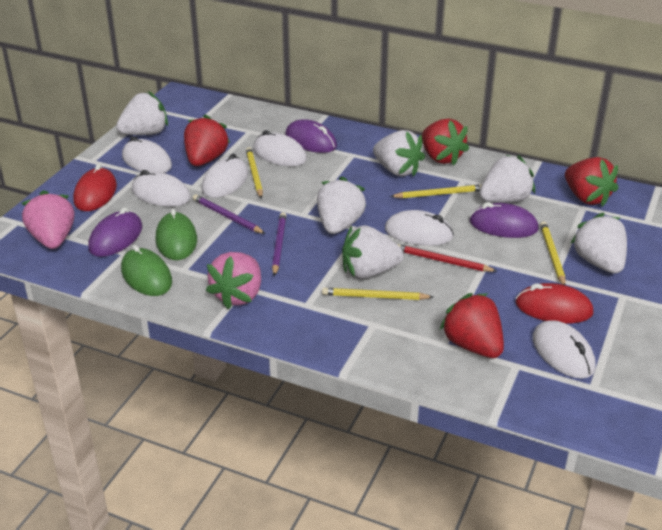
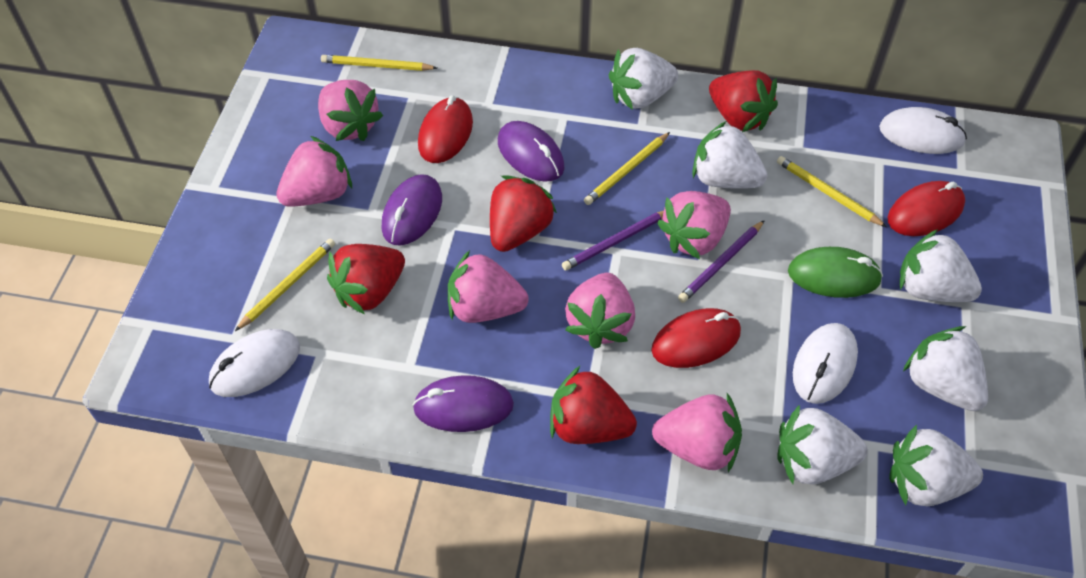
green mouse: [121,245,172,296] [156,208,197,260] = 2 -> [788,247,883,298] = 1
pink strawberry: [22,190,75,249] [206,252,261,309] = 2 -> [276,136,352,207] [318,80,383,141] [448,250,529,323] [565,273,635,349] [652,393,742,472] [657,191,731,259] = 6
red mouse: [73,164,117,211] [516,283,594,323] = 2 -> [418,95,473,163] [651,308,741,368] [888,181,965,236] = 3
red pencil: [397,244,497,272] = 1 -> none = 0
white mouse: [122,136,172,173] [132,170,191,207] [202,154,248,198] [253,130,307,166] [385,210,454,246] [533,320,596,379] = 6 -> [209,329,300,397] [793,323,858,404] [879,107,967,154] = 3

